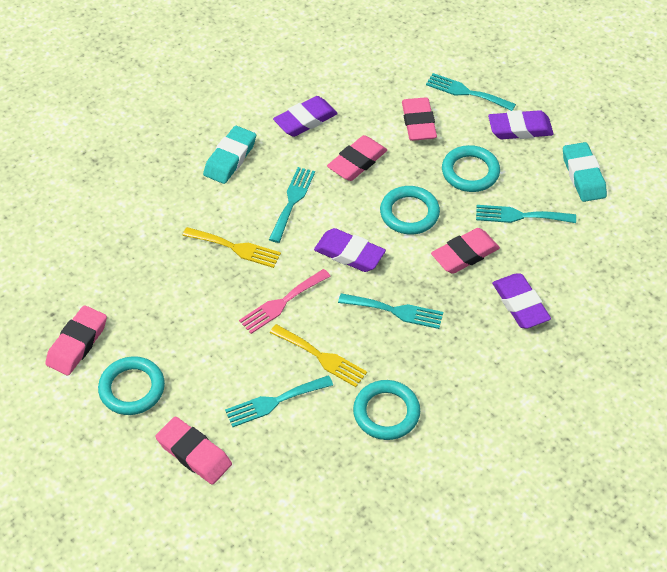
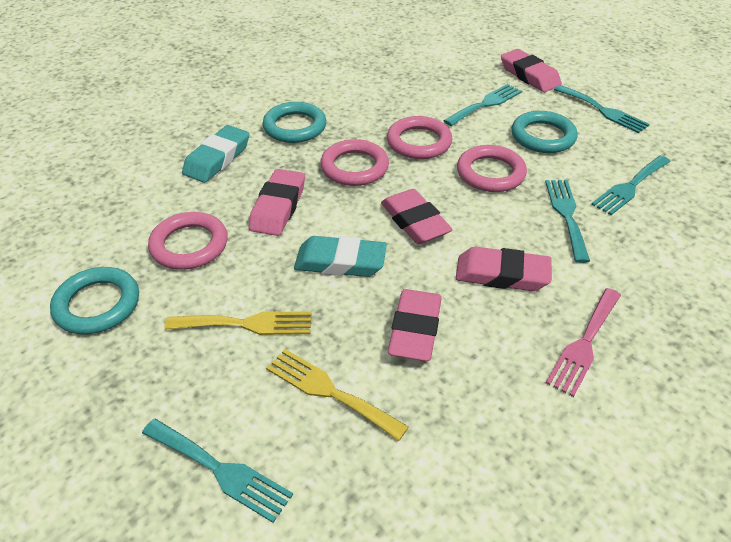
pink ring: none = 0 -> [148,212,228,270] [320,139,389,186] [387,116,452,159] [457,145,527,192] = 4
purple eraser: [273,96,338,137] [314,228,386,272] [488,110,554,139] [492,273,551,329] = 4 -> none = 0
turquoise ring: [98,356,165,415] [353,380,420,440] [380,186,440,235] [442,145,500,192] = 4 -> [50,267,139,335] [263,102,326,143] [511,111,578,153] = 3

